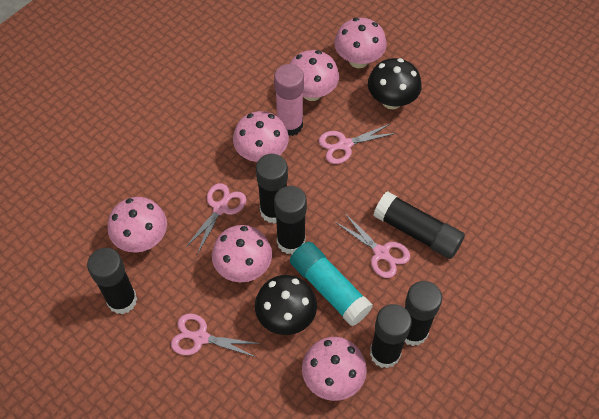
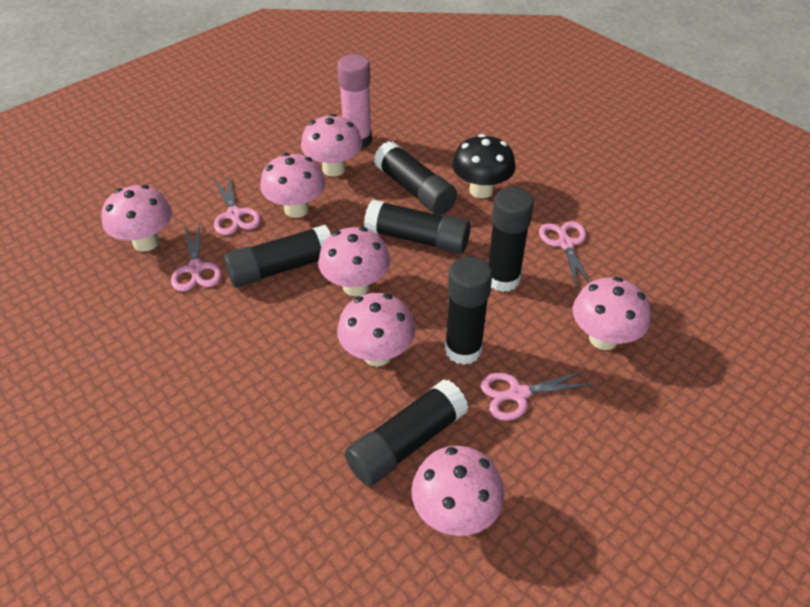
black mushroom: [255,275,317,335] [368,58,422,109] = 2 -> [452,134,516,198] = 1
pink mushroom: [108,197,167,253] [212,225,272,282] [233,111,289,162] [290,50,339,101] [302,337,367,401] [334,18,387,68] = 6 -> [101,185,172,252] [260,153,326,218] [301,114,362,177] [318,227,390,297] [337,293,415,367] [411,446,504,536] [573,277,651,350] = 7
turquoise glue stick: [290,242,373,326] = 1 -> none = 0

